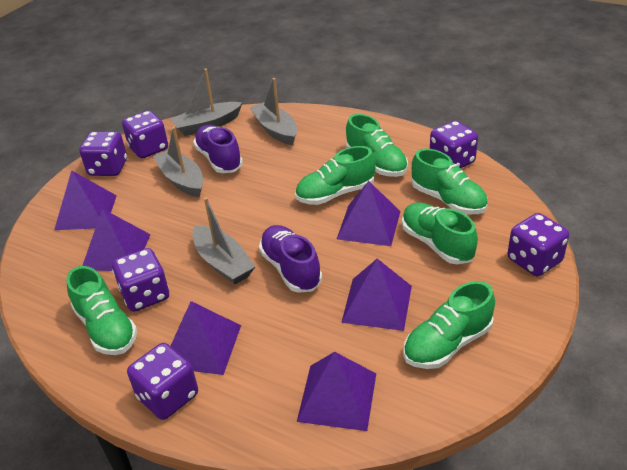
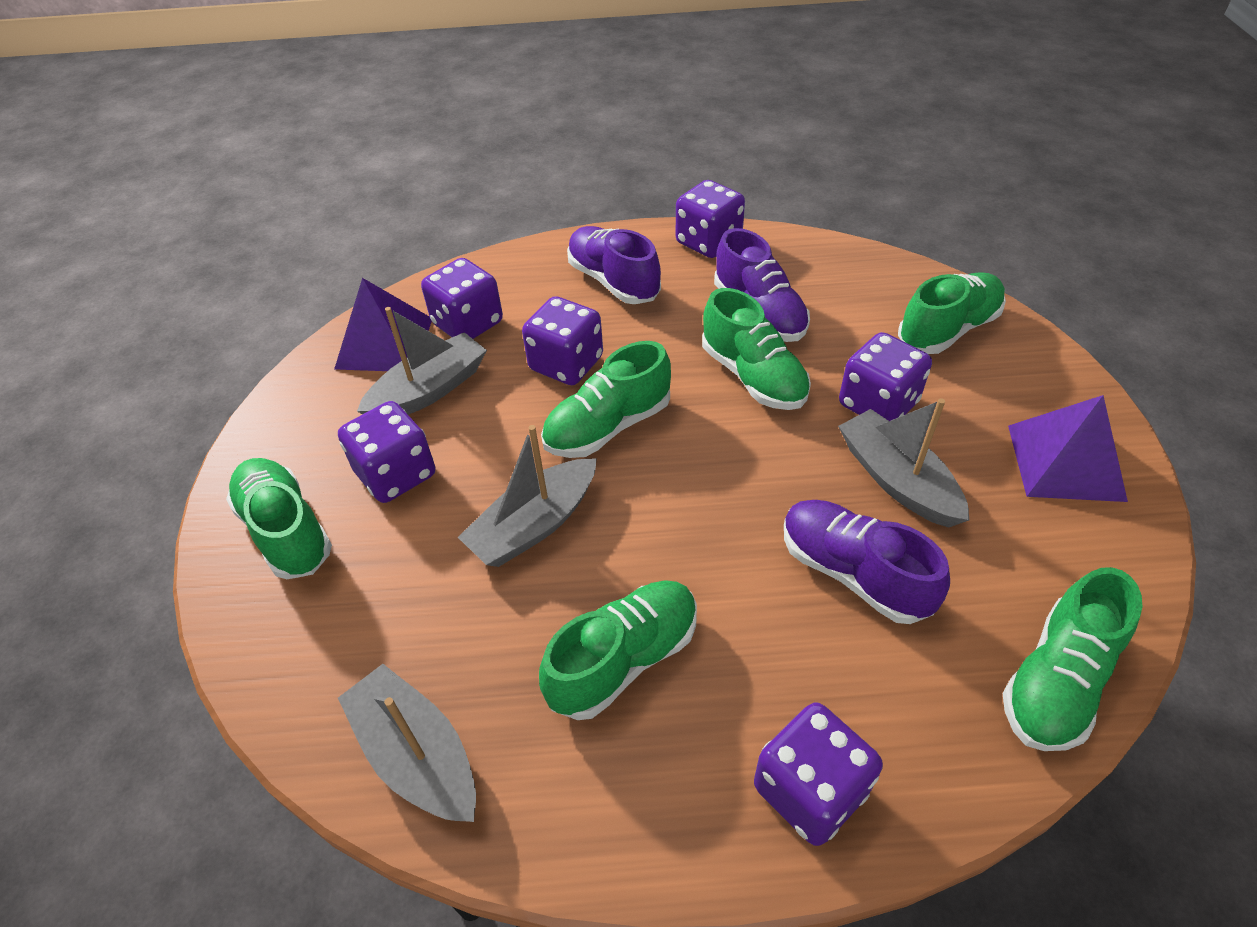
purple pyramid: [54,170,117,230] [82,209,151,271] [171,301,241,375] [297,352,376,431] [337,181,401,246] [341,259,412,331] = 6 -> [334,278,432,371] [1008,395,1128,502] = 2
purple shoe: [193,125,243,173] [259,225,322,293] = 2 -> [567,226,661,304] [714,228,810,342] [784,500,950,624] = 3

